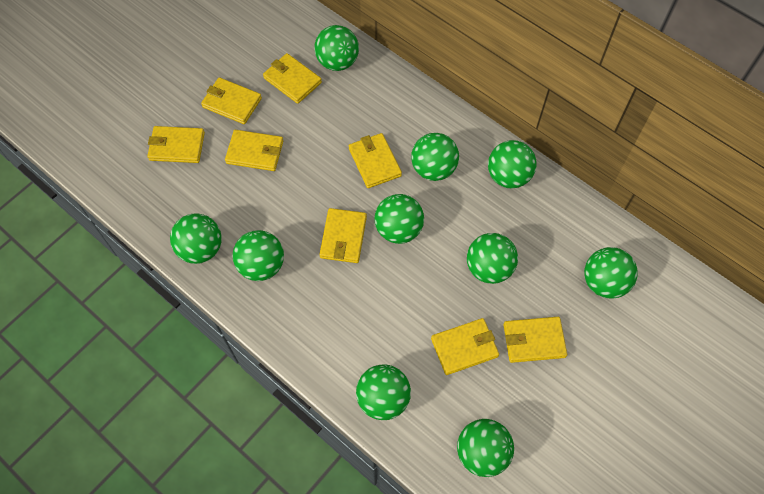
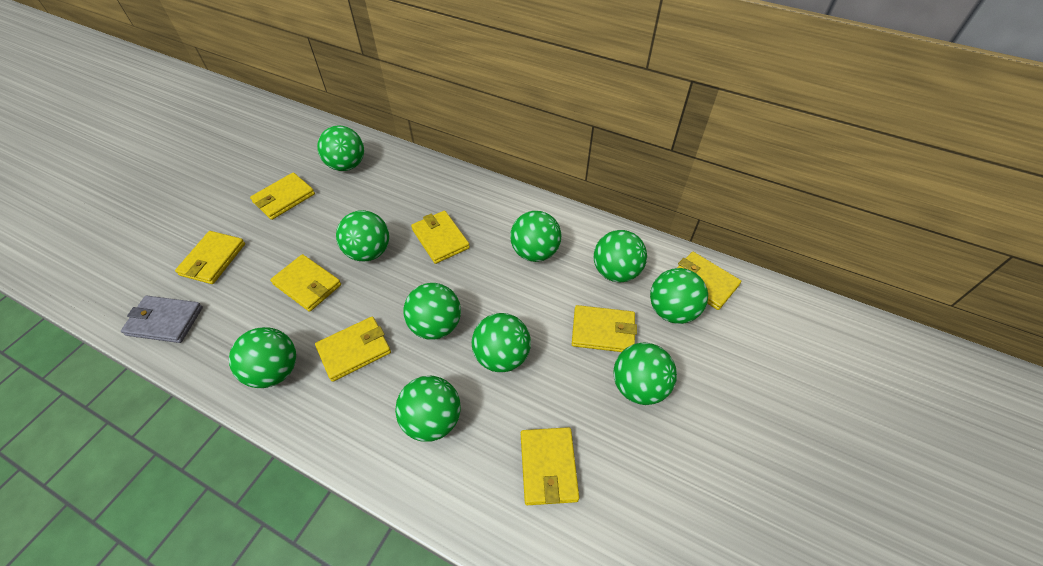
grey wallet: none = 0 -> [121,296,203,343] = 1

